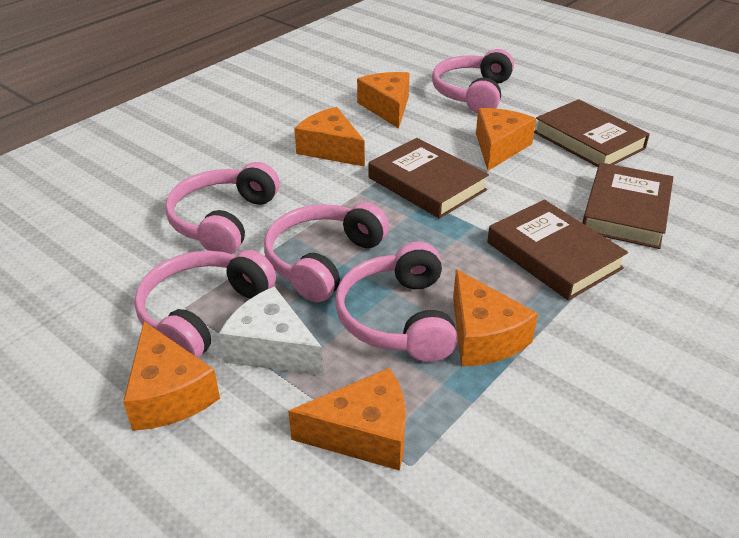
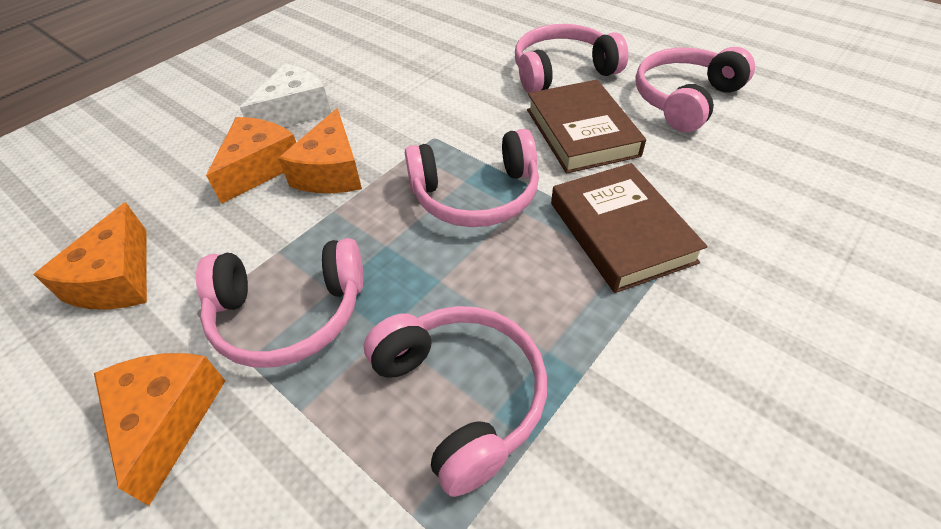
brown book: [369,138,489,219] [487,200,628,301] [534,99,650,167] [582,162,673,249] = 4 -> [527,80,646,173] [551,163,708,293] = 2
orange cheese: [123,321,220,431] [288,368,406,471] [294,107,365,167] [357,72,410,128] [453,269,538,366] [476,108,536,171] = 6 -> [33,202,147,310] [94,353,225,506] [206,117,296,204] [278,108,362,193] = 4

